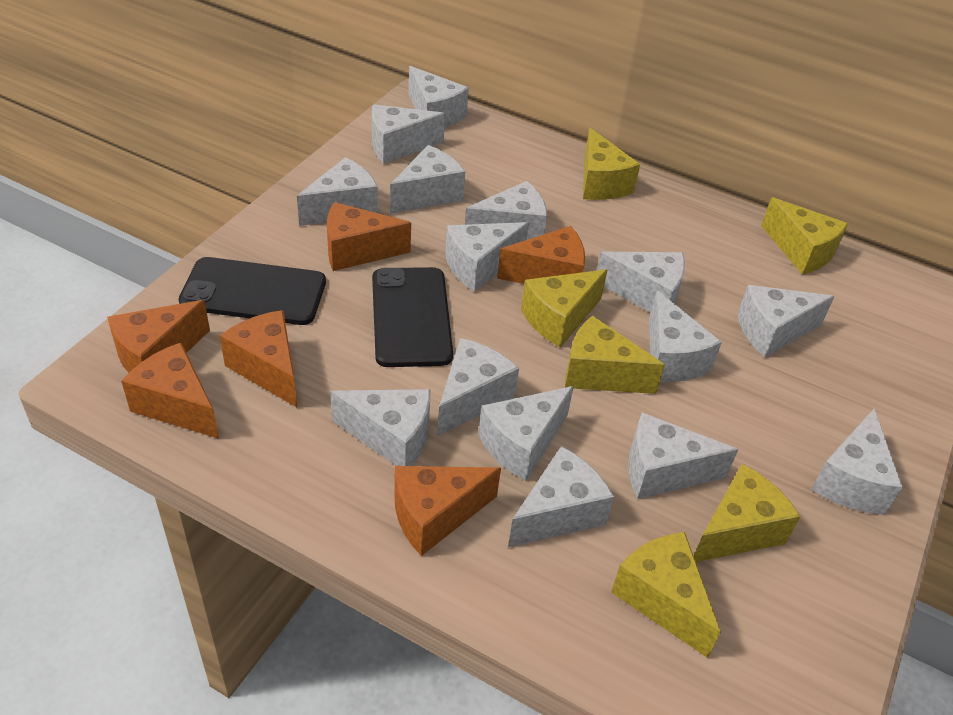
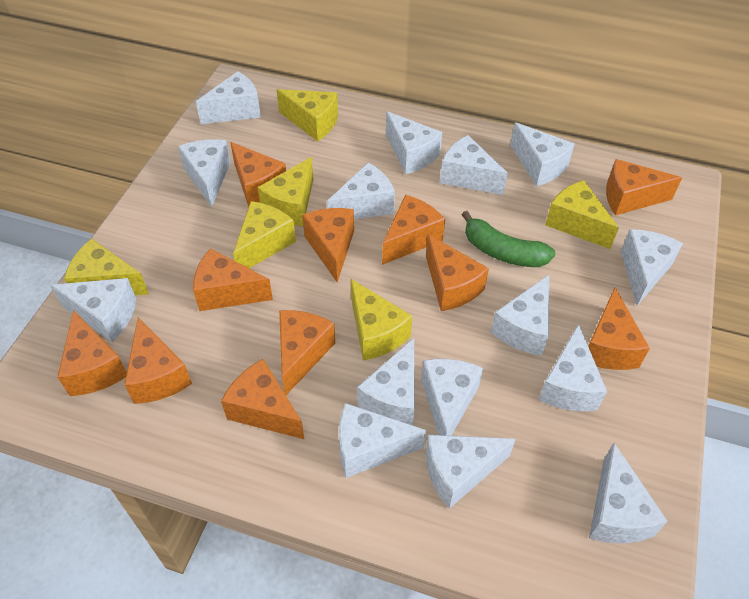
black phone: [178,257,326,325] [372,267,453,367] = 2 -> none = 0
green banana: none = 0 -> [462,211,556,267] = 1
orange cheese: [107,300,210,373] [121,343,219,439] [220,310,297,407] [327,202,411,271] [394,466,501,556] [497,226,585,284] = 6 -> [58,310,127,396] [124,317,192,404] [193,249,273,311] [221,359,304,439] [230,142,286,207] [279,310,335,395] [302,208,354,282] [382,195,445,265] [426,234,489,311] [588,287,650,370] [606,159,682,215] = 11

